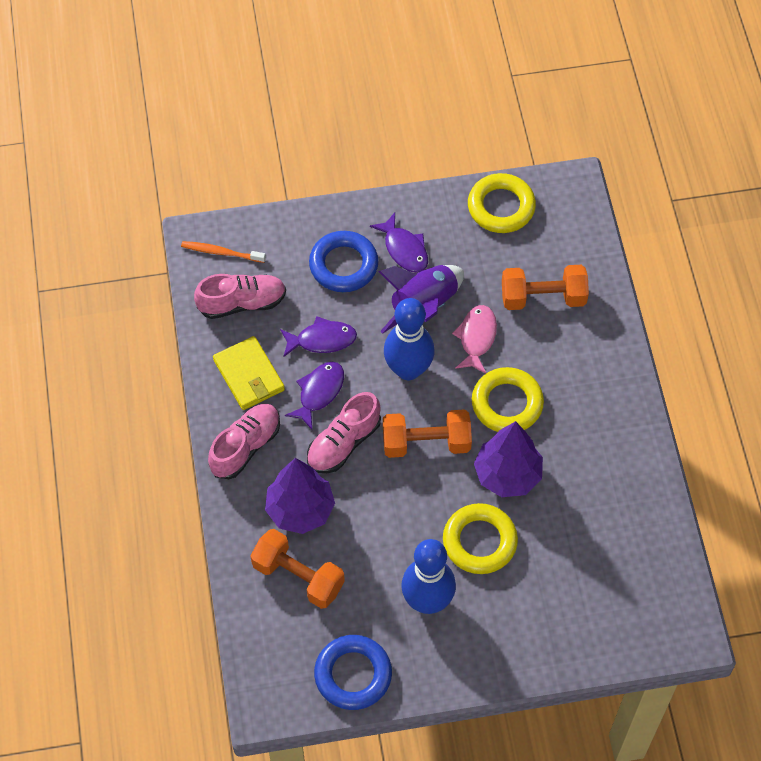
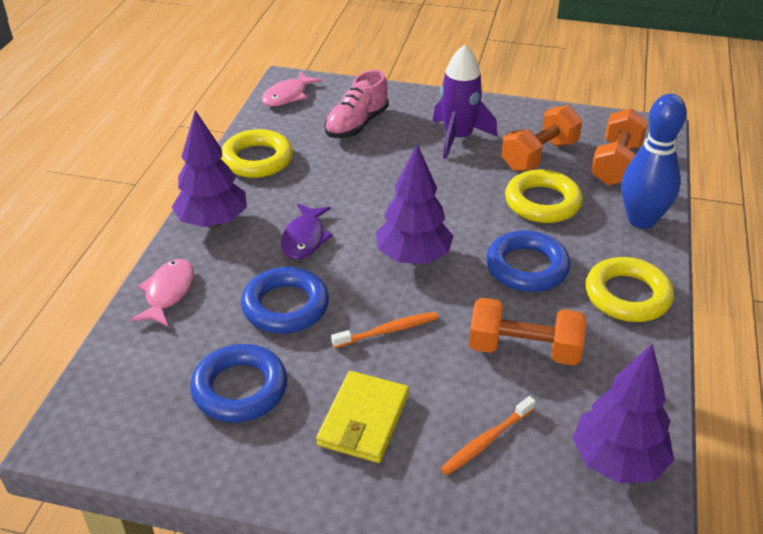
blue bowling pin: [384,298,434,380] [401,539,456,614] = 2 -> [621,94,687,229] = 1
blue ring: [309,231,378,292] [314,635,392,710] = 2 -> [190,344,288,423] [241,267,329,334] [486,230,570,292] = 3
orange toothbrush: [181,241,266,263] = 1 -> [331,312,439,348] [440,396,536,476] = 2
pink fish: [452,305,497,374] = 1 -> [131,259,194,326] [262,72,322,106] = 2
pink shoe: [194,274,286,319] [208,404,280,479] [307,392,381,473] = 3 -> [325,70,389,138] = 1
purple fish: [280,316,357,357] [285,361,344,429] [370,213,428,273] = 3 -> [281,203,333,260] = 1
purple tree: [265,458,335,534] [474,421,543,497] = 2 -> [172,110,247,228] [376,144,453,264] [572,344,674,484] = 3

